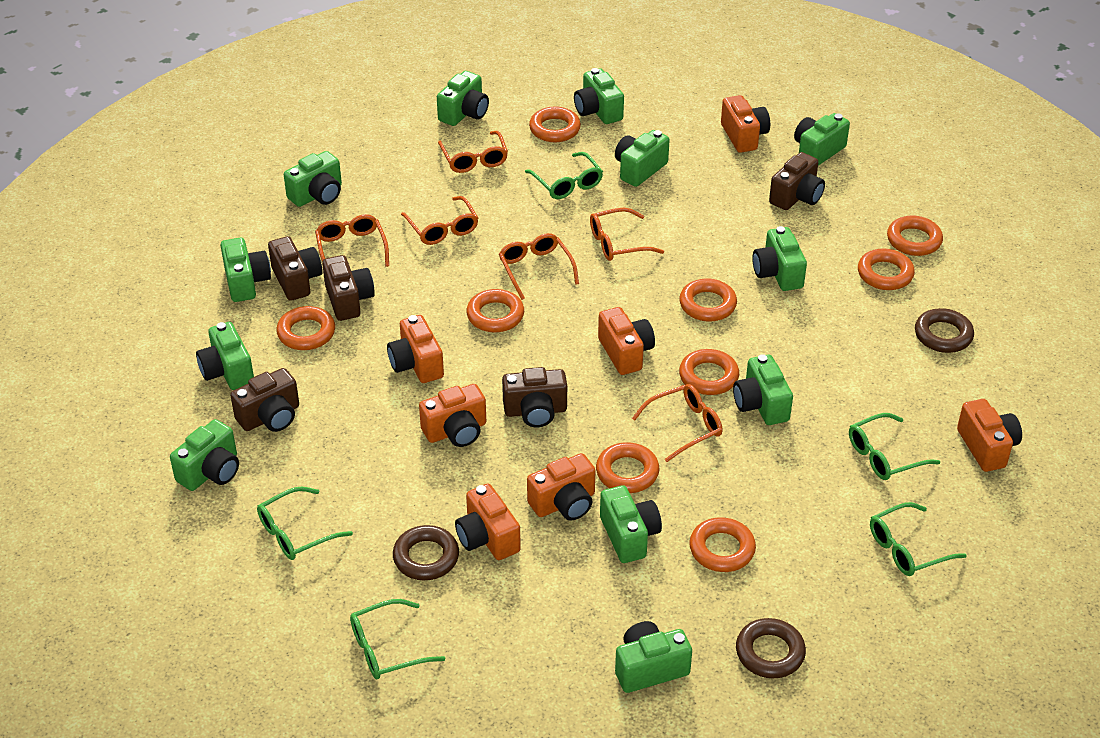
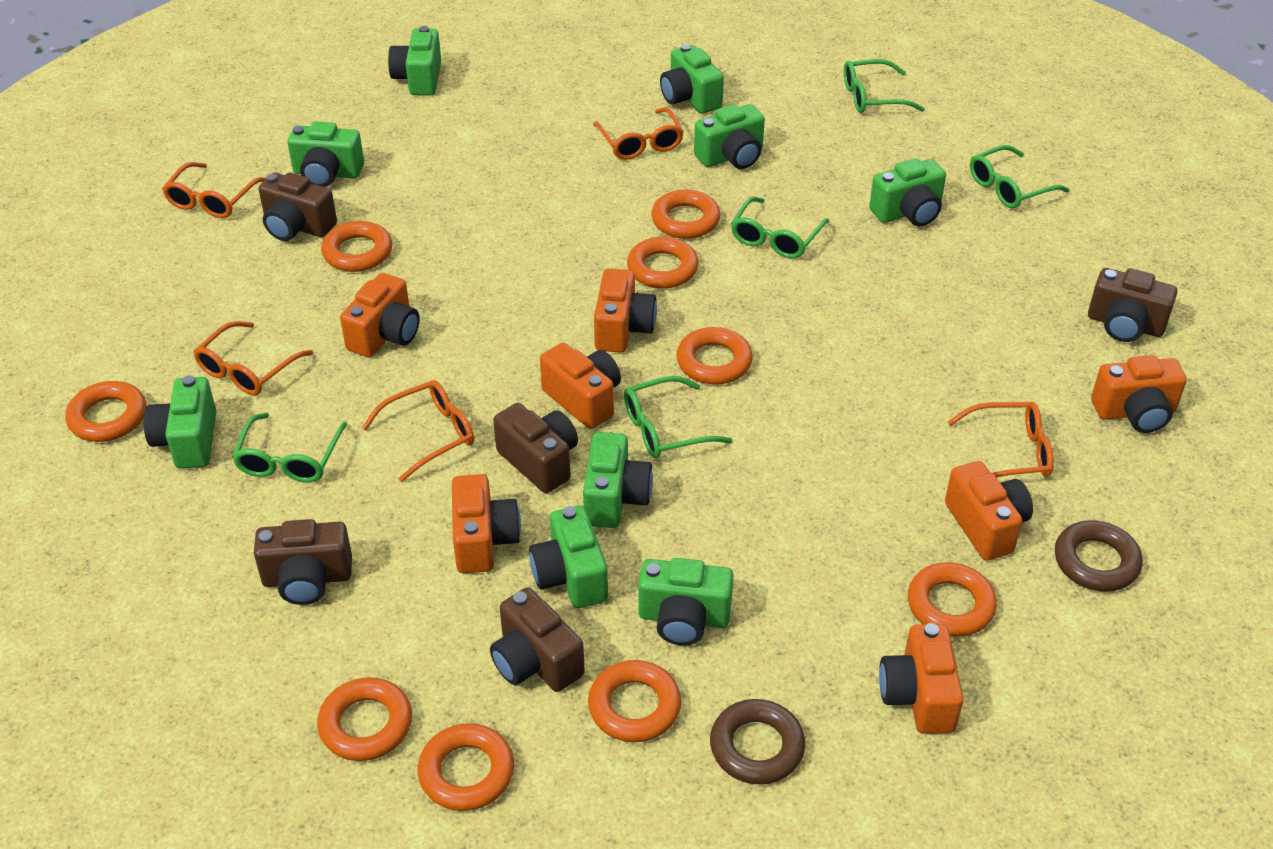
brown ring: [393,525,459,580] [736,618,806,678] [915,308,974,353] = 3 -> [710,699,805,784] [1055,520,1143,592] = 2
green camera: [170,419,239,491] [196,322,254,390] [220,238,271,302] [284,151,342,207] [437,71,489,126] [574,68,624,124] [600,485,662,563] [615,130,670,187] [615,621,692,693] [733,354,793,425] [752,226,807,291] [794,113,850,166] = 12 -> [143,375,216,469] [287,121,364,187] [388,26,441,95] [529,505,608,608] [583,432,653,528] [638,558,733,646] [660,44,724,114] [694,104,765,169] [869,158,946,227] = 9
orange glasses: [315,214,389,267] [401,196,478,245] [438,131,508,173] [499,233,579,300] [590,208,664,261] [632,384,723,462] = 6 -> [162,162,266,218] [194,321,313,395] [362,380,474,482] [593,107,684,160] [948,402,1054,477] = 5

